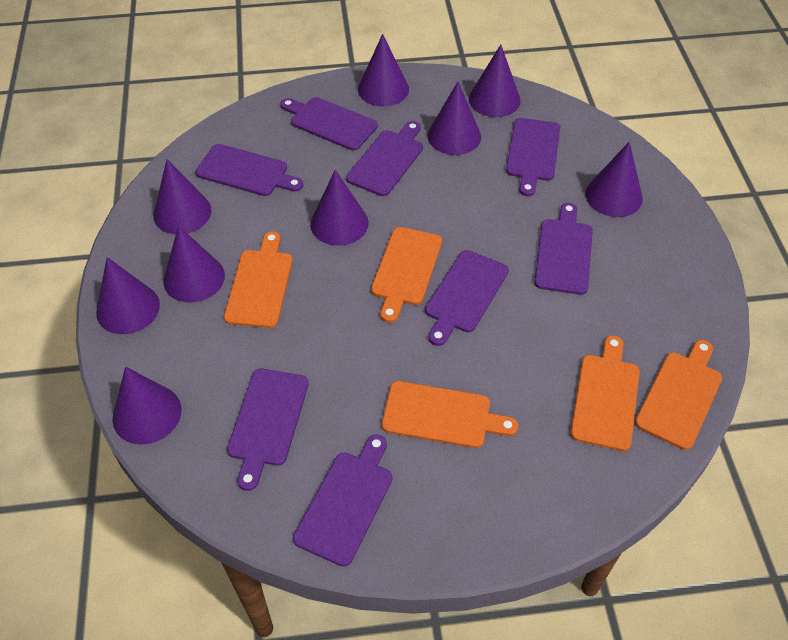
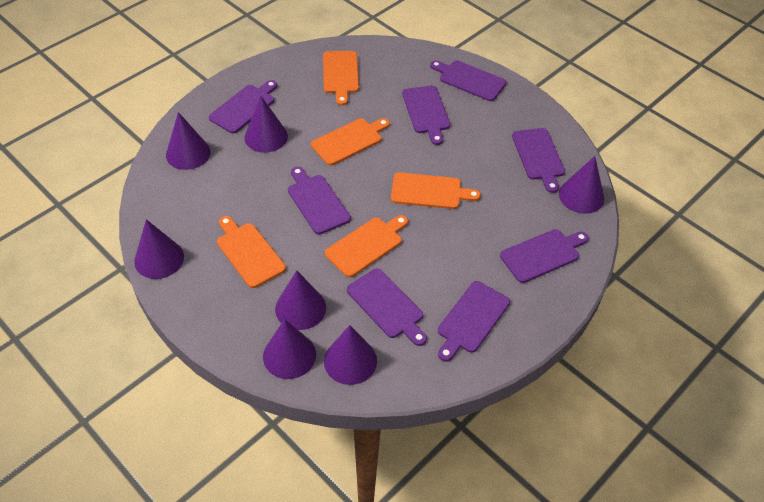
purple cone: [96,257,160,334] [113,367,181,445] [153,159,211,234] [163,226,225,303] [310,170,368,246] [358,34,409,106] [427,82,481,155] [469,44,521,117] [585,142,643,217] = 9 -> [134,219,184,279] [166,112,211,170] [245,96,288,153] [263,319,316,379] [275,270,326,330] [324,325,377,385] [559,156,604,214] = 7

